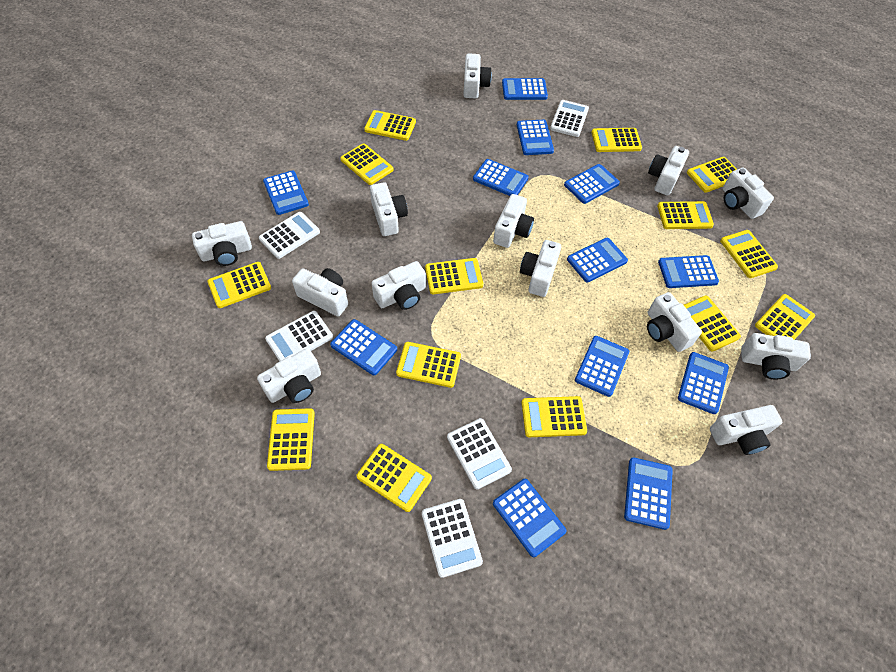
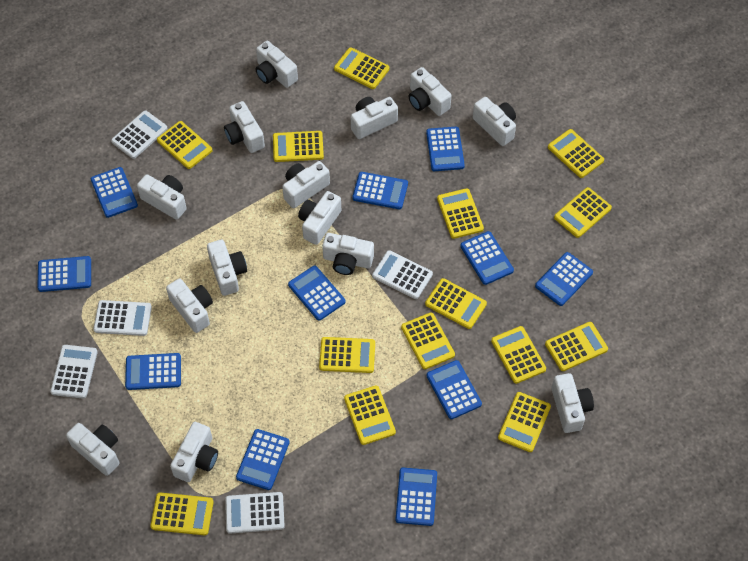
blue calculator: [263,171,309,215] [330,319,397,375] [473,159,529,196] [493,479,567,557] [502,78,548,100] [517,120,554,155] [564,164,620,204] [567,238,628,283] [575,336,629,397] [624,457,673,530] [658,255,719,288] [678,352,729,414] = 12 -> [37,256,91,292] [91,167,138,218] [125,353,181,390] [236,429,290,490] [288,266,346,321] [352,172,408,209] [395,468,437,526] [426,127,465,171] [427,360,482,419] [460,231,514,285] [535,252,593,306] = 11
white camera: [192,221,252,266] [257,348,321,403] [292,268,348,316] [370,182,408,236] [372,261,426,310] [463,53,492,99] [493,194,534,248] [520,240,561,297] [647,292,702,352] [648,146,689,195] [710,405,782,455] [722,168,774,219] [741,333,811,380] = 13 -> [66,423,119,476] [137,174,187,220] [166,278,213,333] [170,422,218,482] [207,240,247,296] [224,101,265,153] [255,41,298,88] [282,161,330,208] [298,191,341,245] [322,233,374,275] [351,97,398,139] [409,67,451,116] [473,97,516,146] [551,373,594,433] = 14

